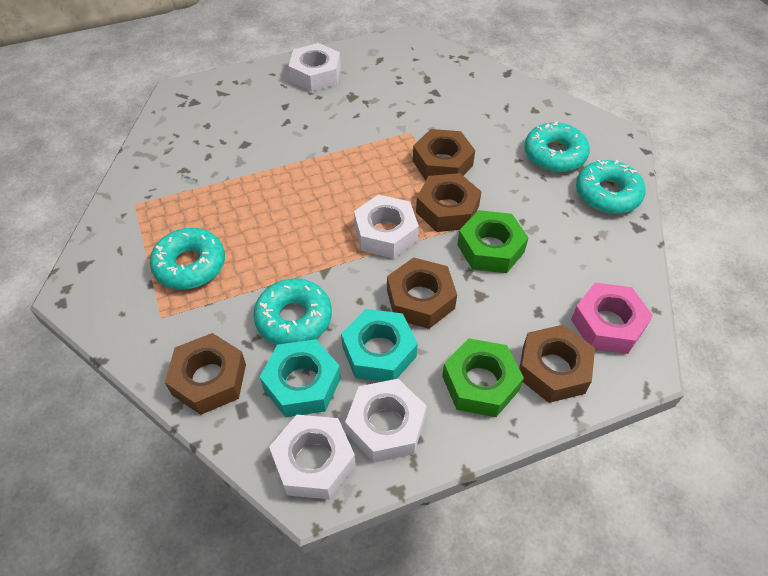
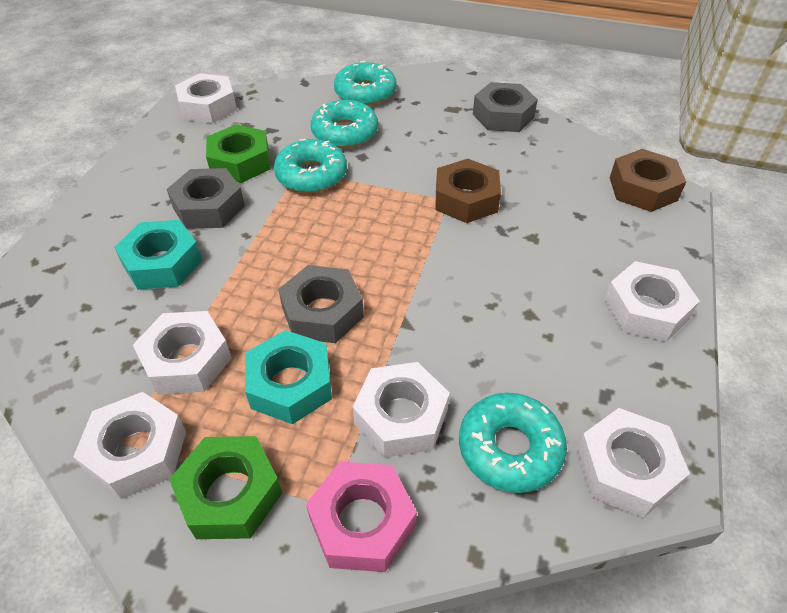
brown nut: [165,333,246,415] [387,257,457,329] [413,129,475,180] [416,173,482,232] [519,325,595,403] = 5 -> [435,159,501,223] [610,149,686,212] = 2
grey nut: none = 0 -> [166,168,245,229] [278,265,364,343] [473,82,538,132] = 3
white nut: [269,415,356,499] [289,43,341,92] [345,379,427,463] [354,195,419,258] = 4 -> [73,392,186,499] [133,311,232,395] [175,73,237,123] [353,362,450,458] [576,408,690,518] [604,261,700,342] = 6

